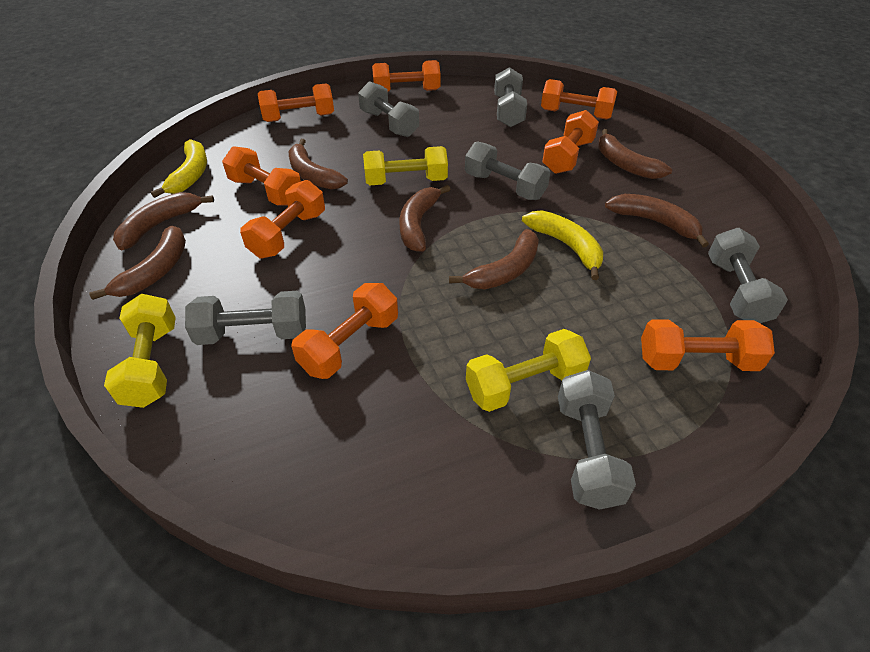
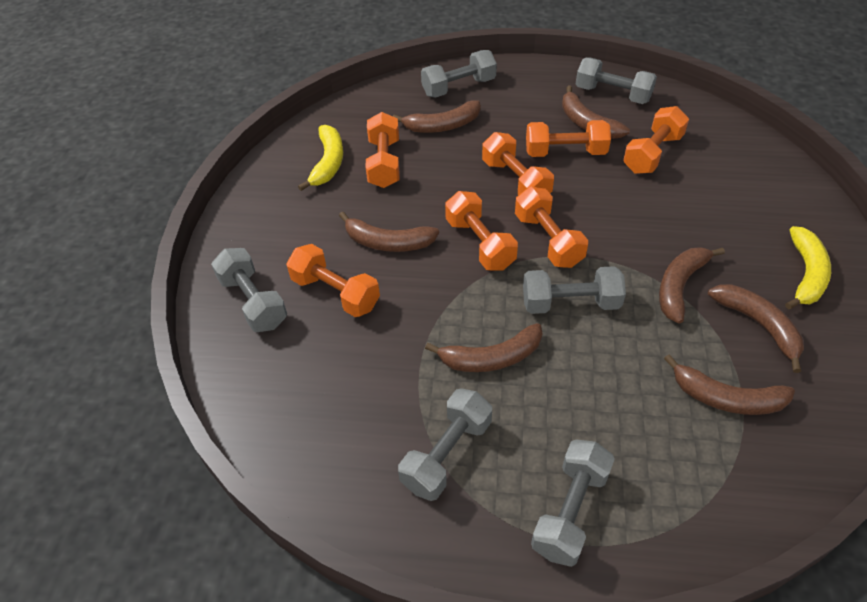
orange dumbbell: [222,146,301,206] [240,180,325,258] [258,83,334,122] [291,283,398,379] [372,60,440,92] [541,79,617,119] [542,110,599,174] [641,319,775,371] = 8 -> [286,244,380,317] [366,112,400,188] [445,191,518,270] [482,132,554,195] [515,186,588,268] [526,120,611,157] [623,106,689,174] = 7
yellow dumbbell: [104,294,176,408] [363,146,448,185] [466,329,591,412] = 3 -> none = 0

